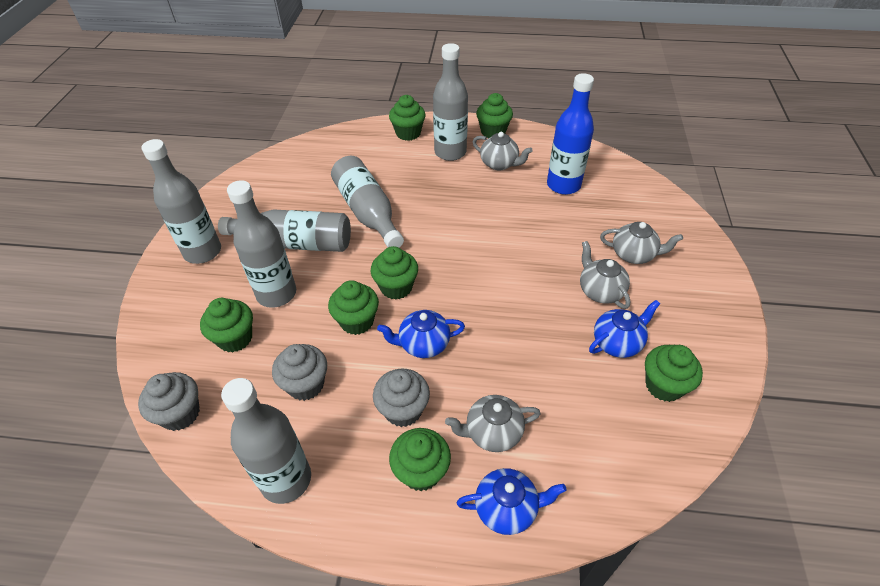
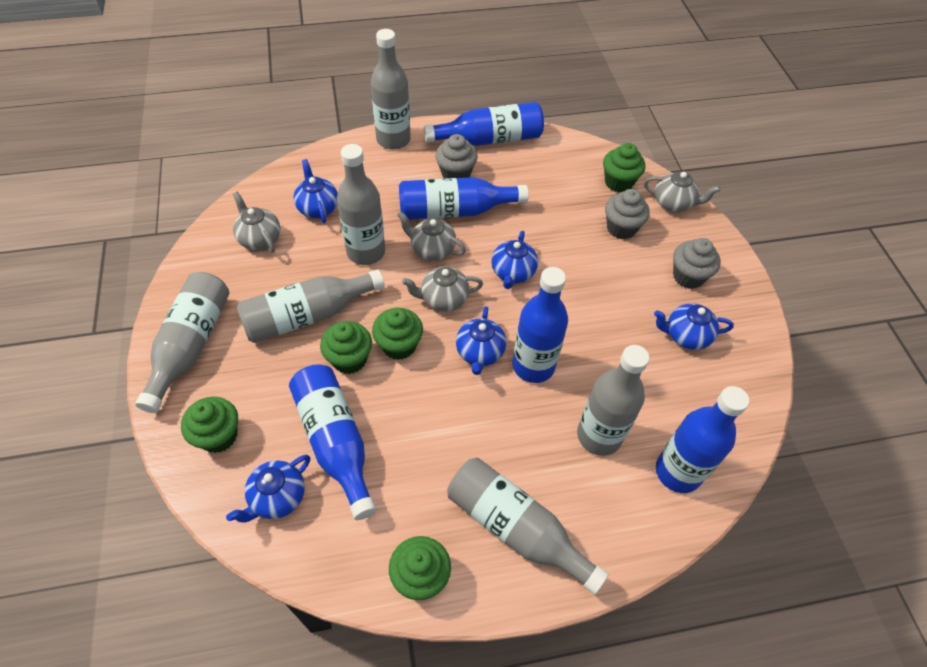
blue bottle: [547,73,594,195] = 1 -> [289,364,377,520] [399,177,529,220] [424,102,544,146] [513,267,568,383] [656,386,749,493] = 5
blue teapot: [377,310,465,358] [457,468,567,535] [589,300,660,358] = 3 -> [226,455,310,523] [293,159,338,223] [456,306,506,375] [491,231,538,289] [654,303,734,350] = 5
green cupcake: [200,298,253,353] [328,280,379,335] [371,246,418,300] [389,95,426,141] [389,428,451,491] [476,93,513,138] [645,345,703,402] = 7 -> [181,397,238,453] [320,321,372,374] [372,308,423,360] [389,536,451,600] [603,143,645,192] = 5

